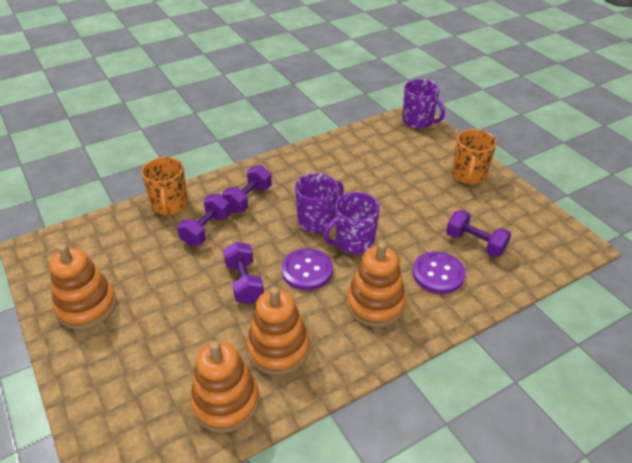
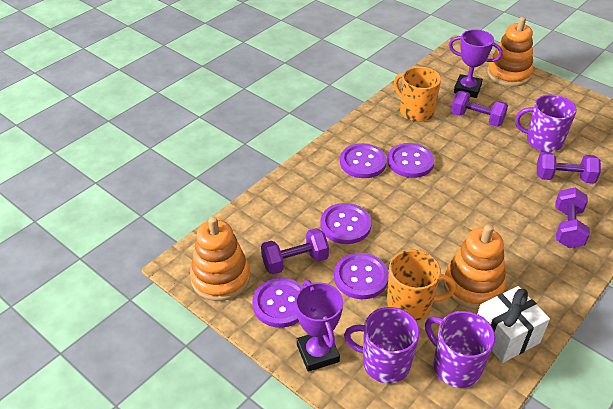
orange stacking toy: [50,244,117,329] [190,341,259,433] [247,287,310,375] [347,242,406,327] = 4 -> [190,217,250,301] [443,224,506,310] [487,17,533,86] = 3
purple button: [281,248,333,290] [412,252,465,294] = 2 -> [252,278,303,328] [320,203,372,244] [334,253,389,299] [340,143,387,178] [387,143,435,178] = 5
purple trophy: none = 0 -> [295,280,343,372] [449,29,503,98] = 2
white gift: none = 0 -> [478,286,550,363] = 1

